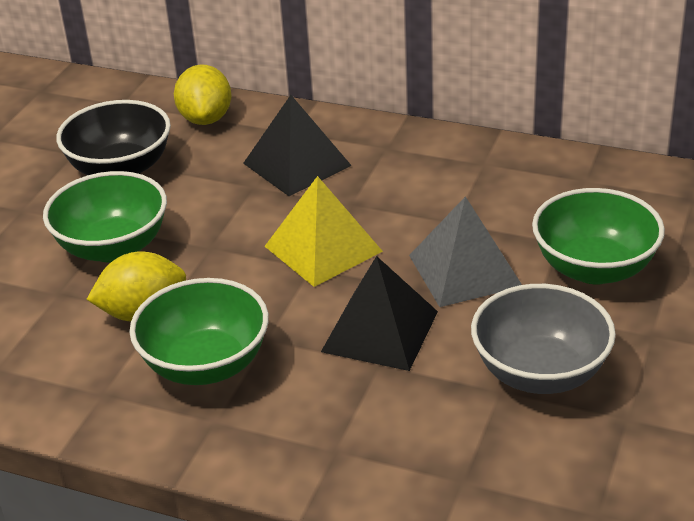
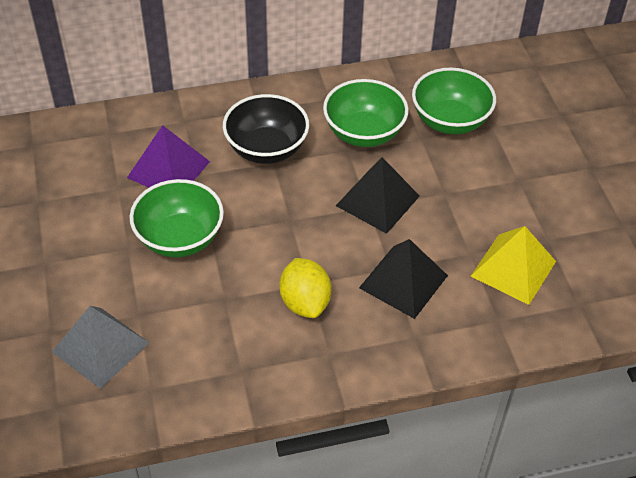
grey bowl: [471,284,616,394] = 1 -> none = 0
purple pyramid: none = 0 -> [127,125,210,188] = 1
yellow lemon: [86,252,186,322] [174,64,232,125] = 2 -> [279,258,332,318] = 1

